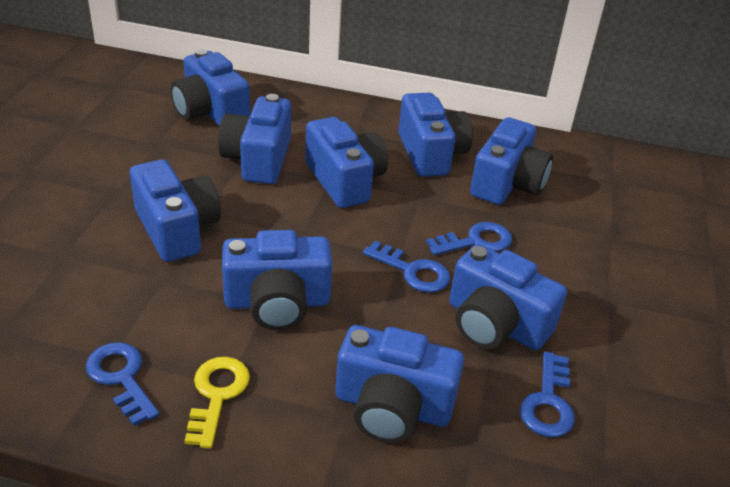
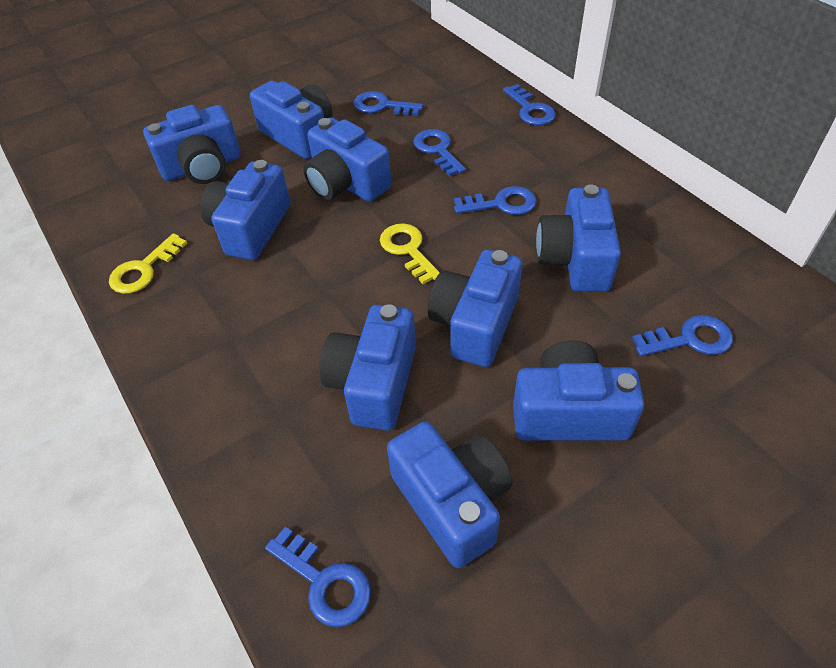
blue key: [85,342,159,426] [363,241,450,293] [426,222,512,255] [520,351,575,437] = 4 -> [265,527,371,627] [354,91,423,116] [413,129,466,176] [454,186,536,215] [503,84,556,125] [632,315,733,356] = 6
yellow key: [184,357,250,448] = 1 -> [109,233,187,294] [380,223,440,284] = 2

